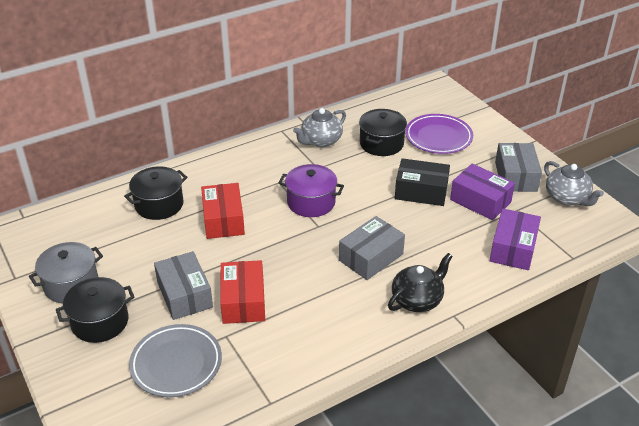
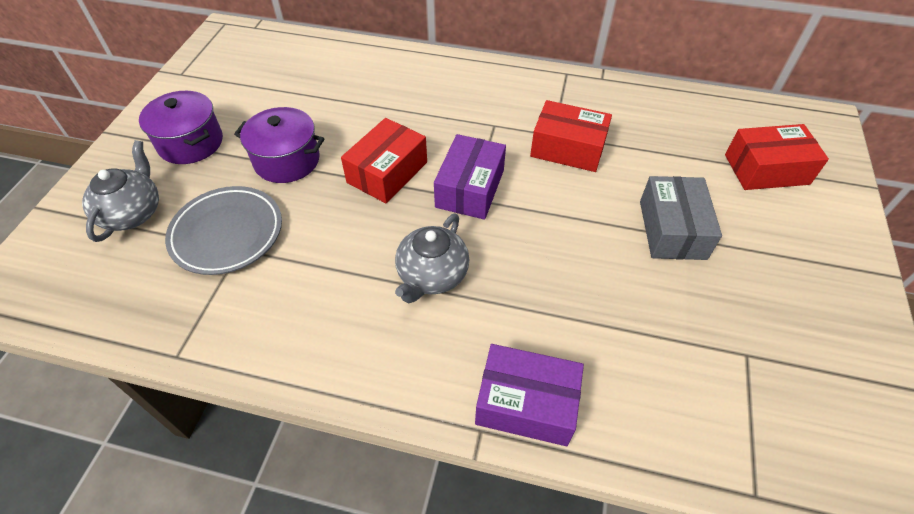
black box: [395,158,450,206] = 1 -> none = 0
black pot: [56,277,135,343] [124,166,188,220] [359,109,407,156] = 3 -> none = 0
black teapot: [388,253,453,312] = 1 -> none = 0
grey box: [154,251,213,320] [339,216,405,280] [495,143,542,192] = 3 -> [640,176,722,260] = 1
grey pot: [29,242,103,303] = 1 -> none = 0
purple plate: [405,114,473,154] = 1 -> none = 0
purple pot: [278,164,344,217] = 1 -> [139,91,223,164] [234,107,325,183] = 2
red box: [201,183,245,239] [220,260,265,324] = 2 -> [341,118,427,203] [530,100,612,172] [725,124,829,190] = 3

